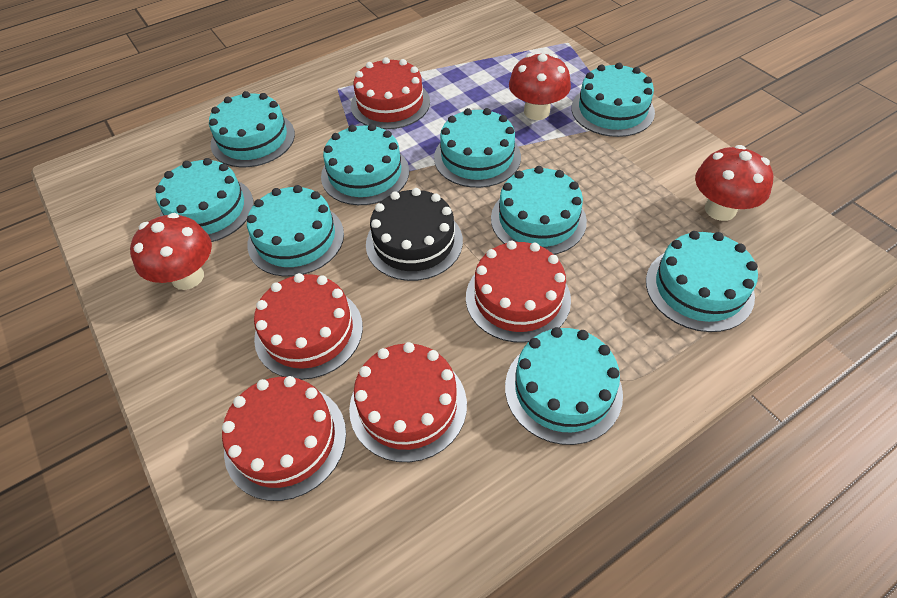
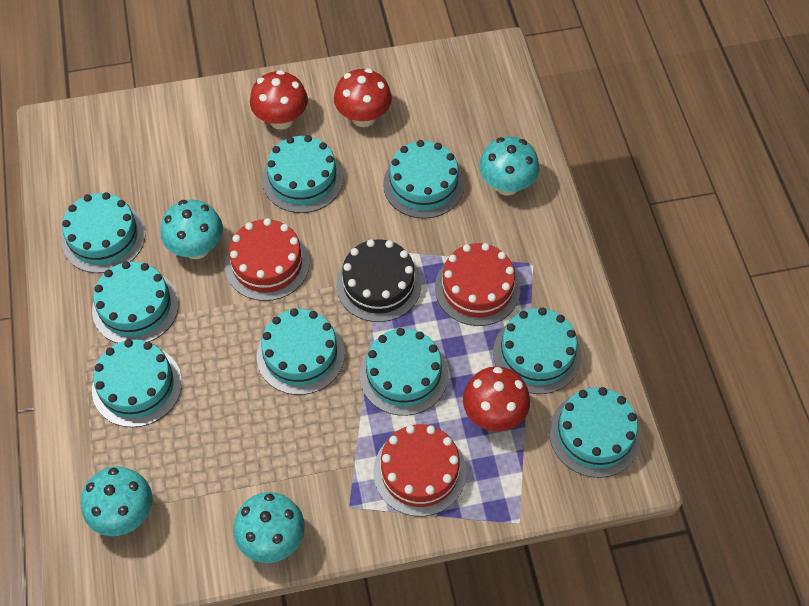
red cake: [222,376,346,501] [254,273,363,380] [349,342,467,462] [351,57,430,129] [466,241,571,343] = 5 -> [225,218,310,301] [373,424,466,516] [435,243,520,326] = 3
turquoise mushroom: none = 0 -> [81,466,152,536] [161,200,223,259] [233,492,305,563] [479,137,539,196] = 4

